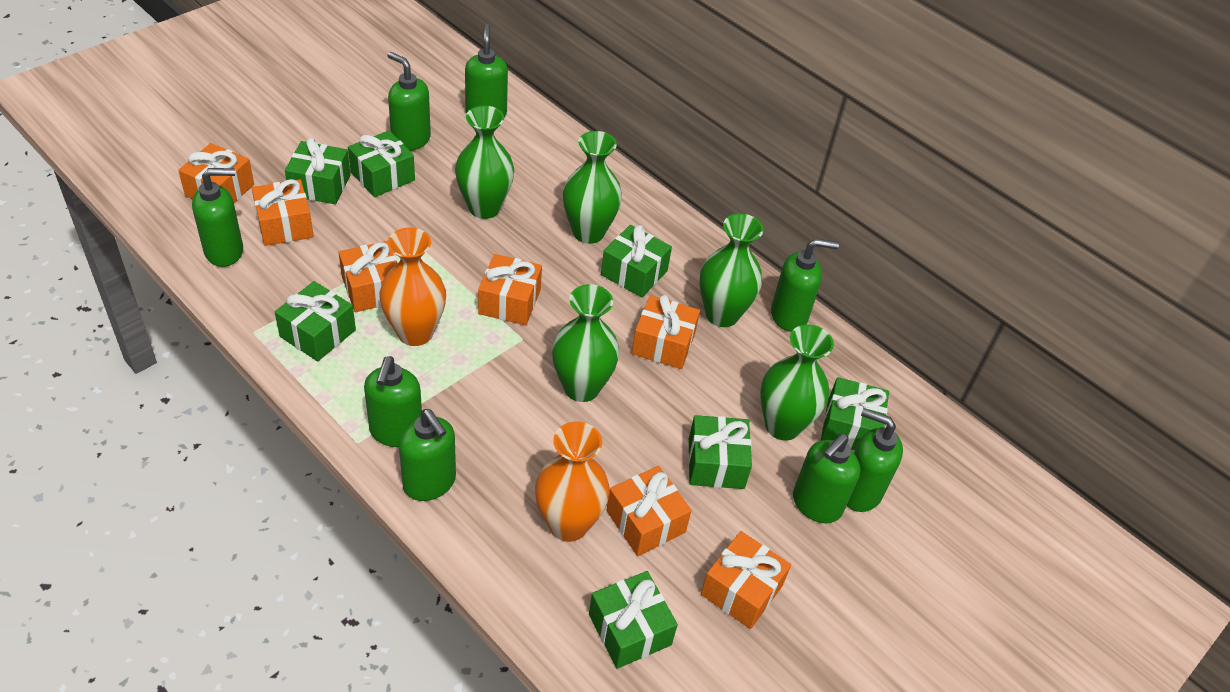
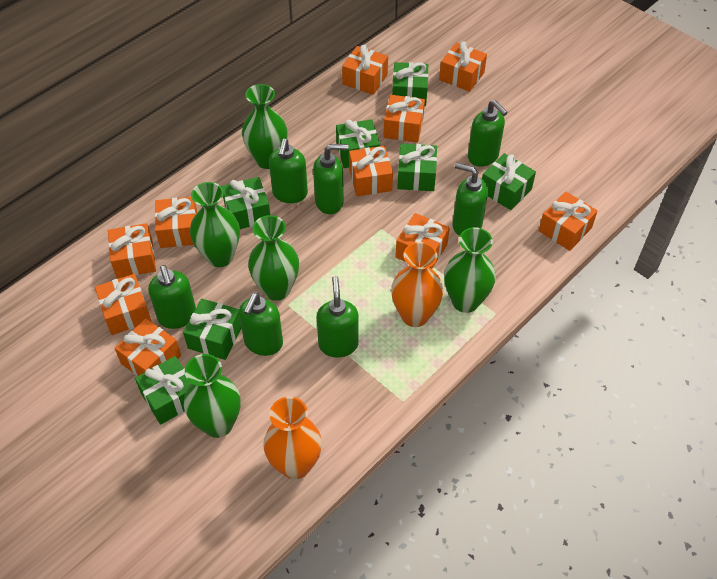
green soap dispenser: [192,168,243,267] [364,356,422,447] [387,52,431,151] [399,409,456,501] [465,24,508,117] [771,239,839,332] [793,434,861,523] [847,408,903,512] = 8 -> [148,265,196,329] [239,292,283,356] [269,139,308,203] [313,144,348,214] [317,276,359,357] [452,163,488,236] [468,100,508,167] = 7
orange gift: [178,143,254,203] [252,179,314,246] [339,241,398,312] [478,254,542,325] [606,466,692,556] [632,295,700,369] [701,531,791,629] = 7 -> [95,274,151,335] [108,223,156,278] [115,319,181,376] [155,197,197,248] [342,45,388,95] [349,146,393,196] [383,95,425,143] [395,213,450,269] [439,41,487,92] [539,191,598,251] = 10

